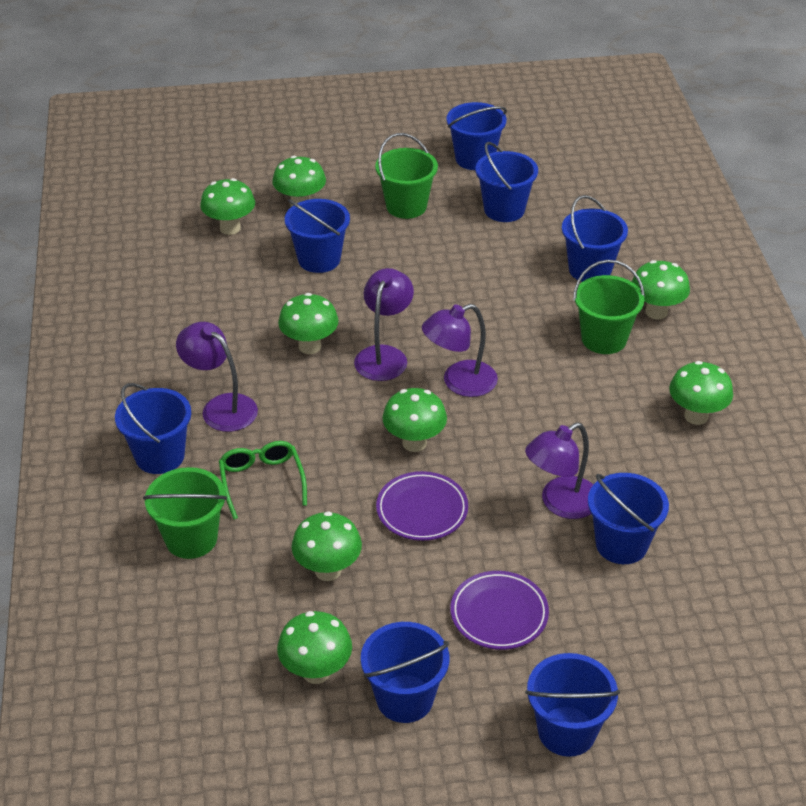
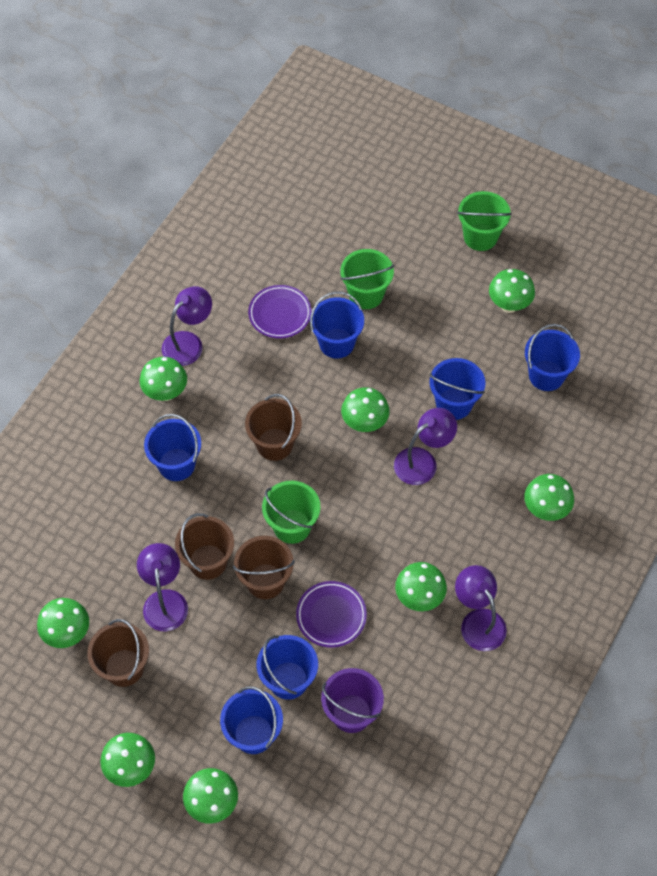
blue bucket: [115,383,191,474] [285,199,350,273] [361,622,449,723] [446,102,507,170] [476,142,538,222] [525,653,620,757] [562,195,628,282] [588,473,669,564] = 8 -> [144,414,201,481] [220,686,283,754] [257,635,318,700] [310,291,364,358] [429,358,485,420] [525,324,580,391] = 6
brown bucket: none = 0 -> [87,619,149,687] [175,513,234,580] [233,536,295,599] [245,394,302,461] = 4
green glasses: [219,441,307,520] = 1 -> none = 0
purple bucket: none = 0 -> [321,668,384,733] = 1

